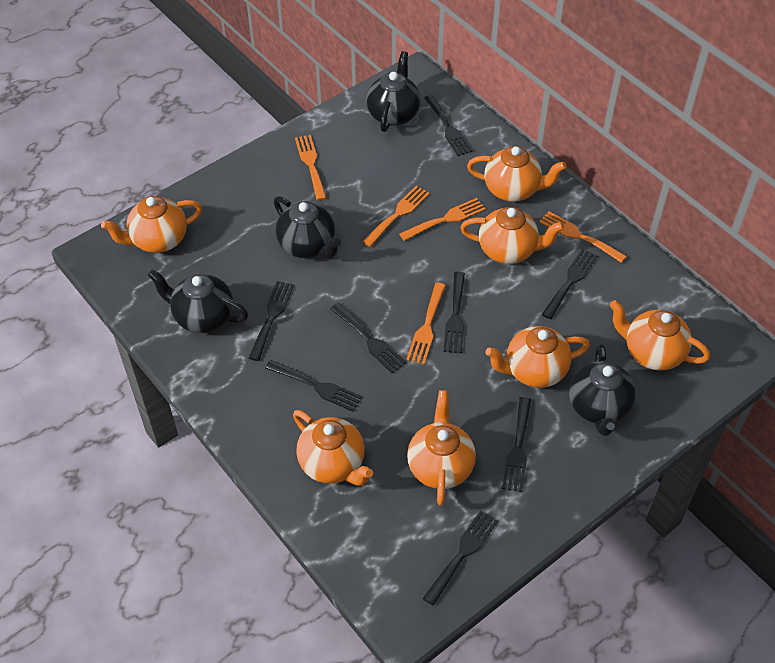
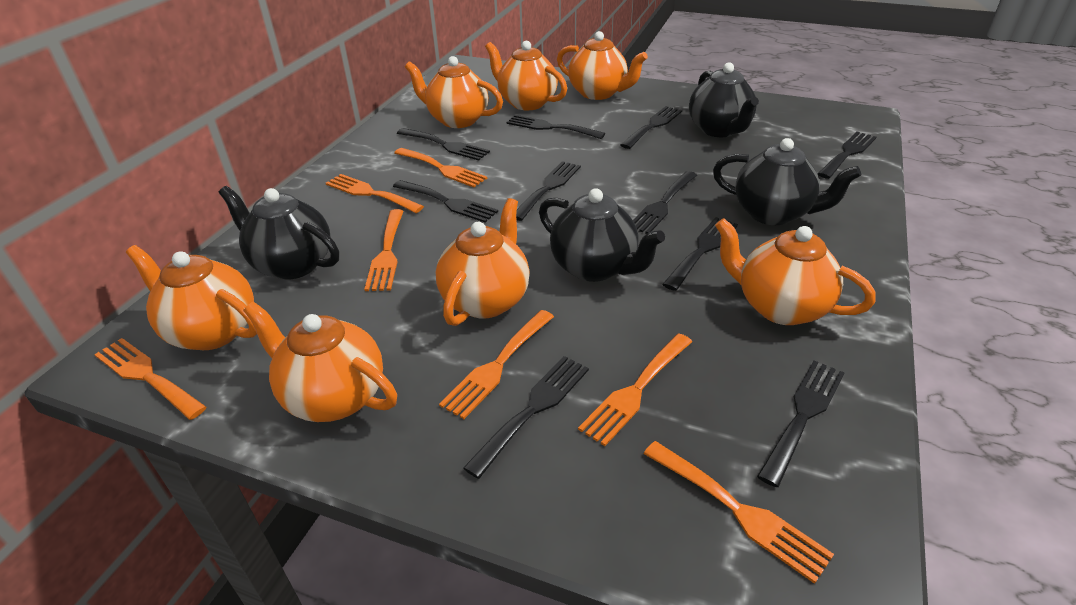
black fork: [249,281,294,361] [265,360,362,412] [330,303,406,373] [423,511,498,606] [424,95,473,156] [443,272,465,353] [502,397,531,492] [542,249,598,319] = 8 -> [393,180,498,223] [397,128,490,161] [463,356,589,479] [506,115,605,139] [516,161,581,221] [620,106,682,149] [633,171,697,234] [662,217,738,291] [757,360,844,487] [818,132,876,179] = 10
orange fork: [295,135,327,200] [362,186,430,247] [399,198,486,241] [406,283,446,364] [539,211,627,263] = 5 -> [94,338,207,420] [326,174,424,213] [364,209,404,291] [394,148,487,187] [439,310,554,419] [578,333,692,446] [643,441,834,584] = 7

